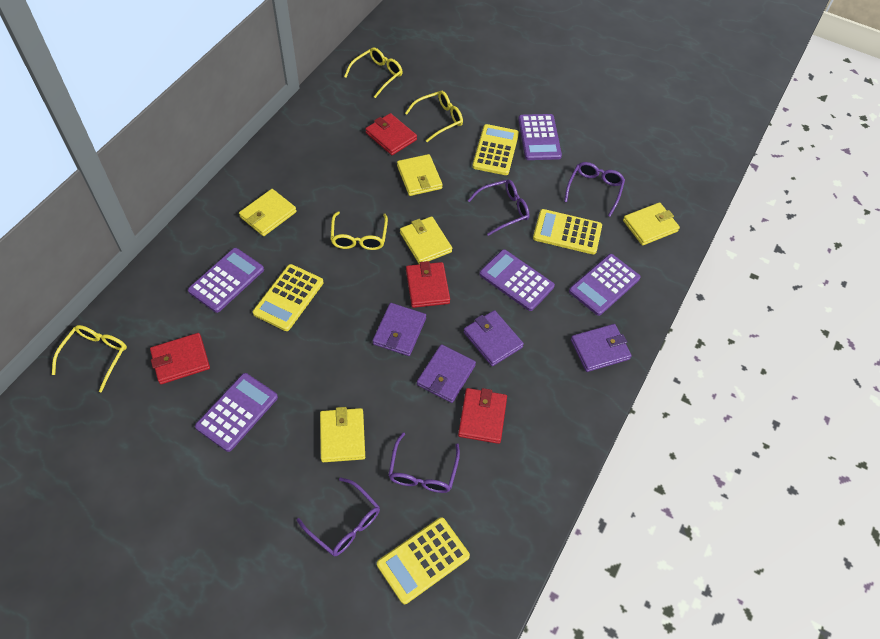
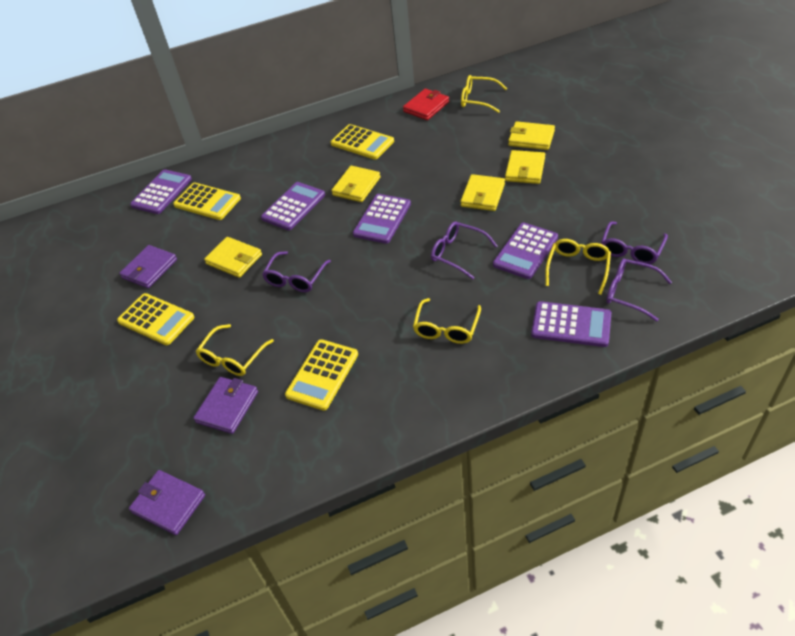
purple wallet: [373,303,426,356] [417,344,476,403] [463,310,524,366] [571,324,632,372] = 4 -> [119,245,177,288] [129,470,205,535] [193,377,258,434] = 3
red wallet: [150,333,210,384] [365,113,417,155] [406,261,450,308] [458,388,507,444] = 4 -> [403,89,449,120] = 1

